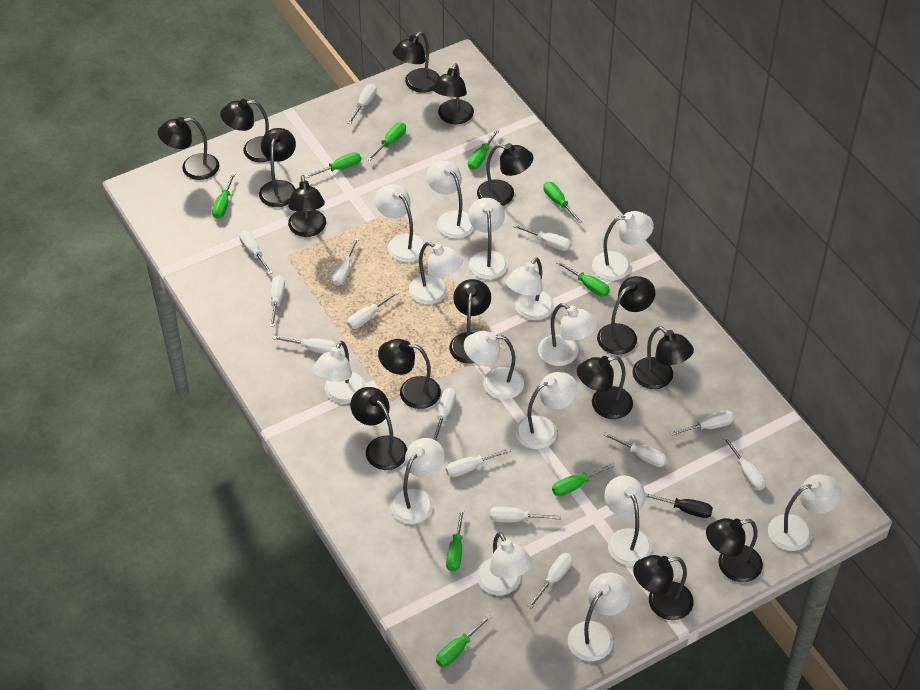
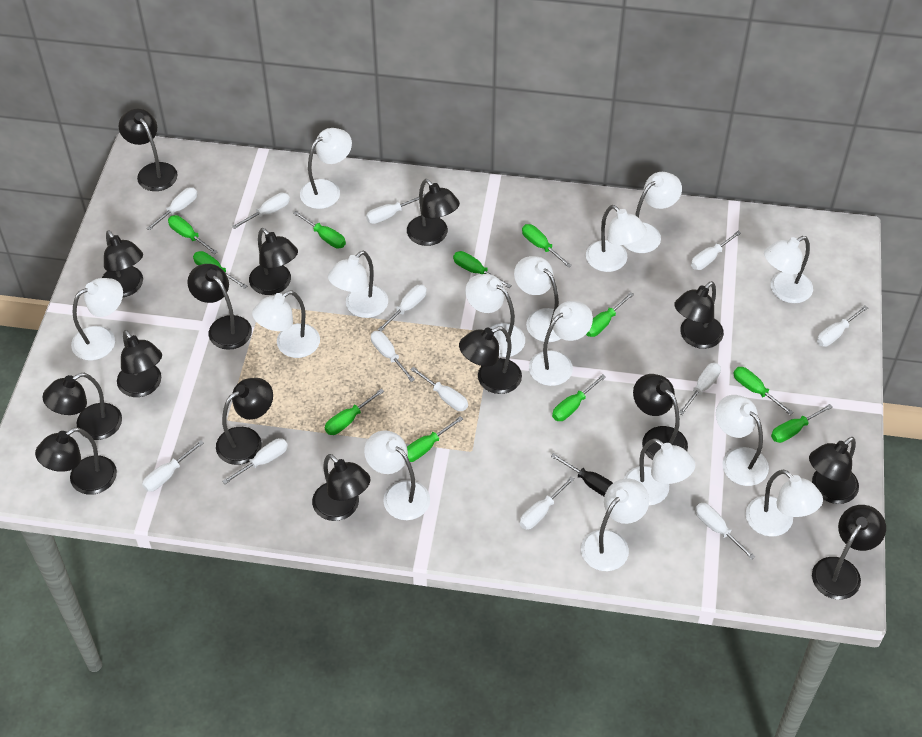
green screwdriver: [212,172,236,219] [305,152,361,178] [367,123,406,161] [436,614,492,667] [446,509,465,572] [468,129,500,170] [543,182,582,223] [552,463,615,496] [556,261,610,297] = 9 -> [168,215,217,254] [193,251,247,289] [293,211,346,248] [325,389,384,435] [407,416,463,462] [453,251,512,288] [522,224,572,268] [552,374,606,421] [586,292,634,337] [733,367,793,415] [771,404,833,443] = 11
white screwdriver: [239,231,273,274] [270,275,285,327] [272,335,337,354] [332,237,359,286] [347,84,377,124] [347,291,399,329] [433,388,456,441] [446,448,511,477] [490,506,561,522] [513,224,571,251] [528,553,573,609] [603,432,667,467] [670,410,734,436] [723,436,766,490] = 14 -> [142,440,204,492] [146,188,197,231] [222,438,288,484] [232,193,290,229] [366,194,425,224] [371,331,415,382] [377,285,427,331] [410,367,468,411] [520,477,575,530] [679,363,721,415] [691,231,741,270] [695,503,755,560] [817,305,868,347] = 13

